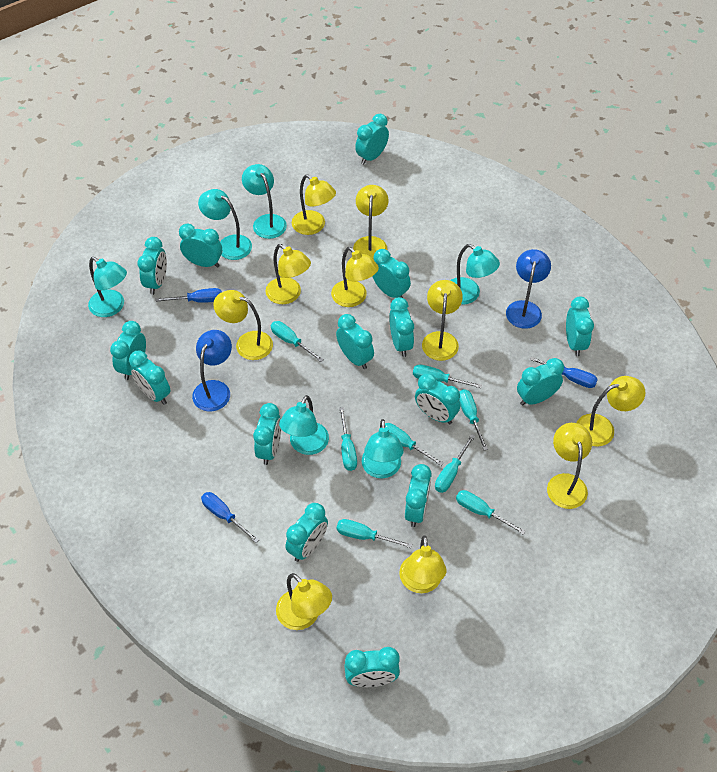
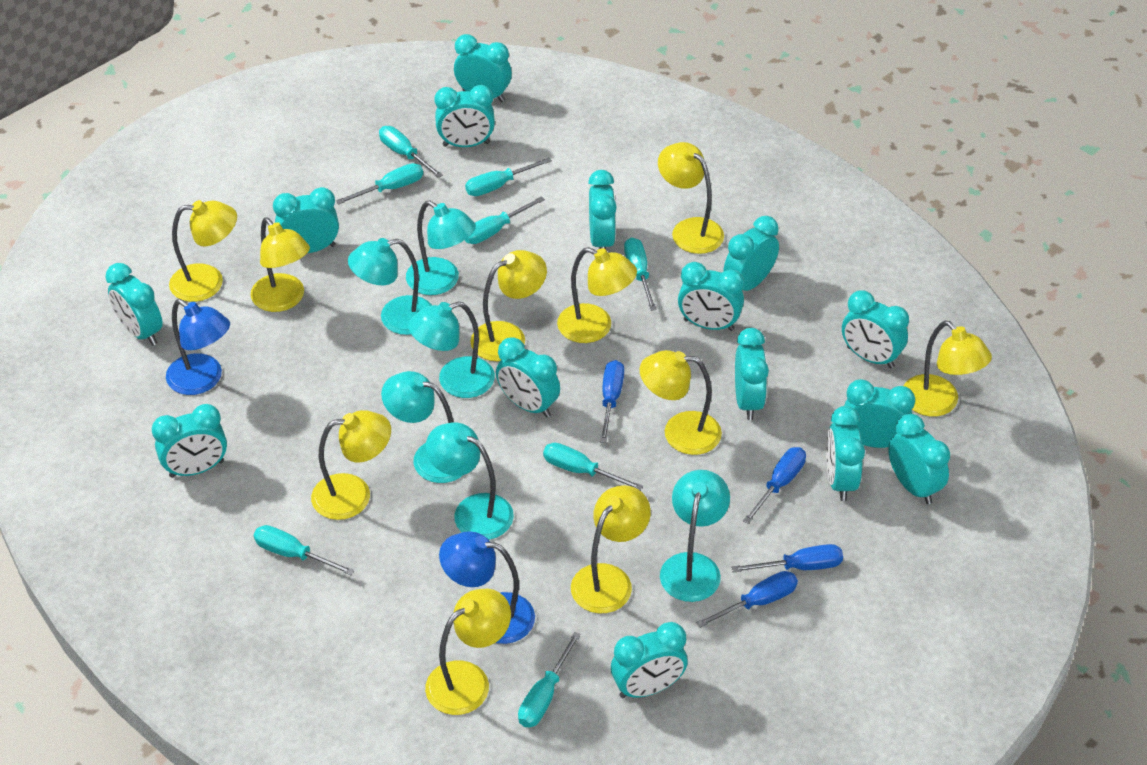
blue screwdriver: [155,288,222,303] [201,492,259,543] [530,356,598,388] = 3 -> [600,360,624,443] [696,571,798,628] [731,544,843,573] [743,447,806,524] = 4

